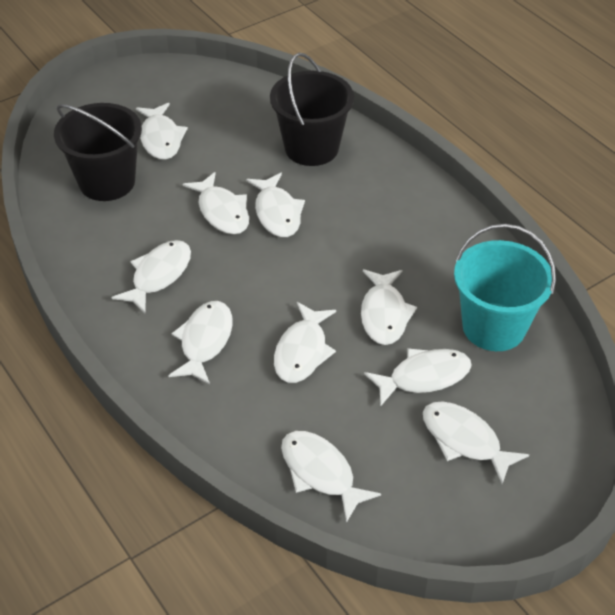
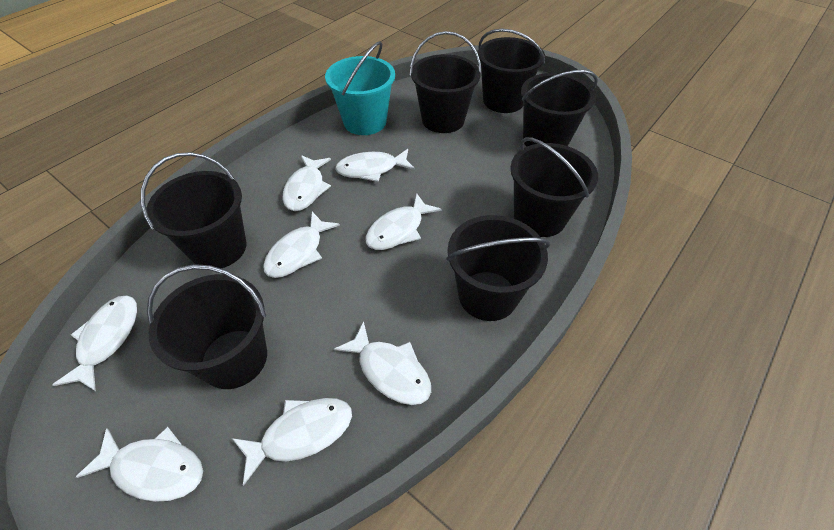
black bucket: [54,103,142,201] [270,53,354,166] = 2 -> [141,152,247,268] [147,264,267,389] [410,31,481,133] [446,215,550,321] [478,29,545,113] [510,137,598,237] [521,70,598,147] = 7
white fish: [112,240,191,313] [136,103,188,159] [168,301,232,385] [182,172,249,234] [246,173,305,237] [274,302,336,383] [281,431,381,523] [361,269,417,345] [364,348,472,407] [423,402,529,484] = 10 -> [52,295,137,391] [76,427,203,502] [232,398,352,485] [263,212,340,278] [283,155,331,211] [334,321,431,405] [335,149,415,182] [366,193,441,250] = 8

